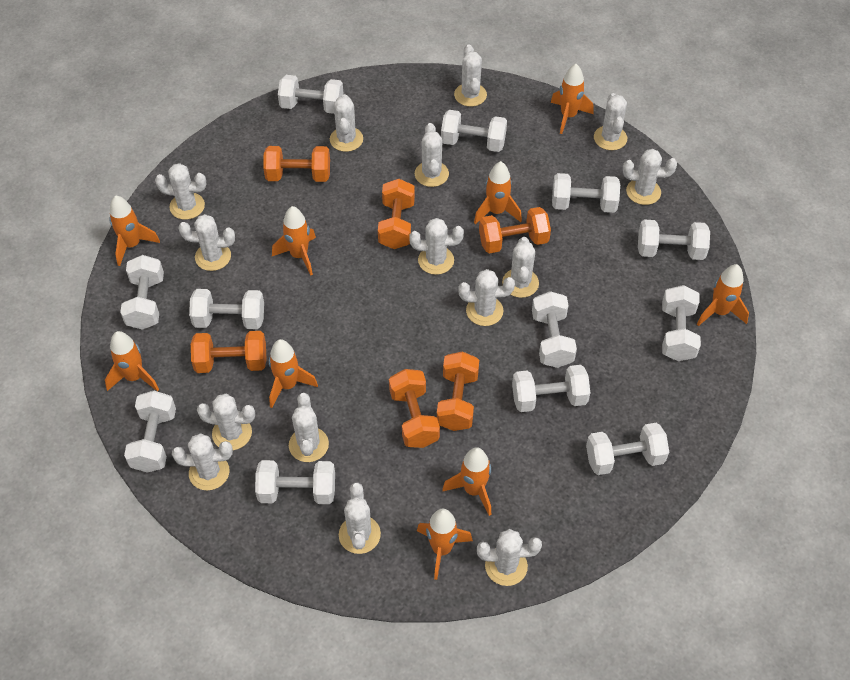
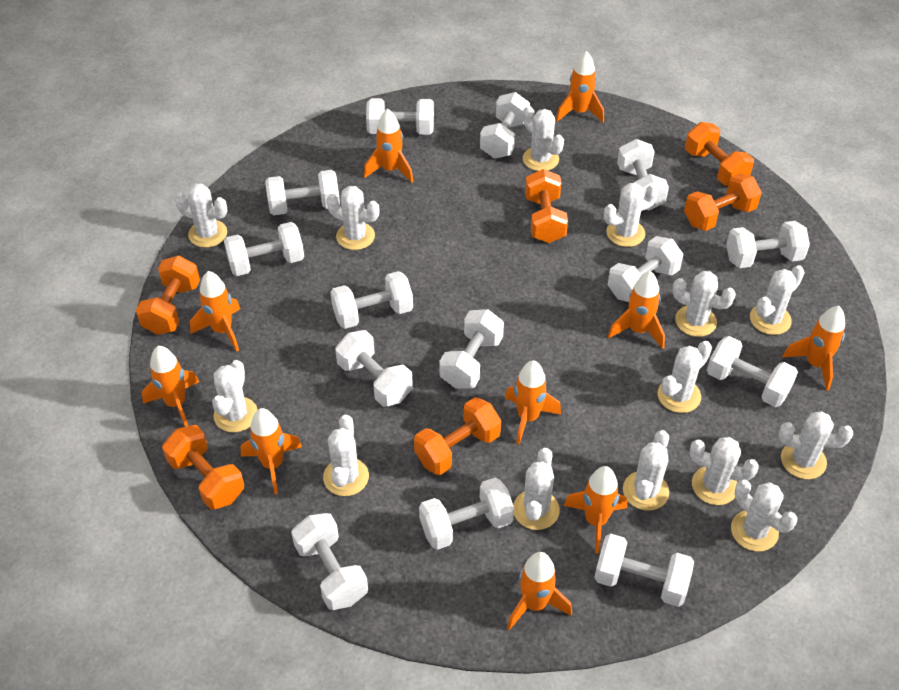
orange rocket: [105,331,159,392] [109,195,160,266] [269,339,318,408] [272,206,316,276] [417,509,473,580] [442,447,491,516] [474,161,522,224] [551,64,594,134] [697,264,749,326] = 9 -> [142,346,199,427] [190,271,240,352] [241,408,302,494] [364,108,413,183] [505,360,561,445] [507,552,572,630] [556,51,604,122] [564,466,627,554] [608,271,665,349] [783,306,845,391] = 10
white cactus: [155,163,206,220] [172,433,233,491] [178,214,235,271] [197,394,255,450] [289,393,329,462] [330,94,363,152] [339,483,381,554] [409,218,464,275] [415,123,449,187] [454,45,487,107] [459,269,515,326] [477,529,542,586] [502,237,539,298] [594,93,627,150] [623,149,677,205] = 15 -> [175,183,227,248] [212,360,257,432] [323,415,369,496] [326,186,379,250] [513,448,560,530] [523,106,564,171] [604,183,658,247] [623,430,669,511] [658,341,712,413] [672,271,736,337] [689,437,759,505] [731,479,797,551] [750,265,805,335] [779,411,853,479] = 14
white dumbbell: [120,255,164,330] [124,391,176,473] [189,289,264,329] [255,460,335,504] [278,75,343,114] [441,110,507,152] [512,365,590,412] [532,291,577,368] [552,173,620,213] [586,423,669,475] [638,219,710,260] [662,285,701,361] = 12 -> [224,222,304,276] [265,170,340,215] [291,513,368,610] [330,271,413,329] [335,330,413,407] [366,98,434,135] [419,478,514,550] [439,309,504,388] [480,92,530,158] [594,534,694,607] [608,236,683,302] [617,139,669,211] [707,336,798,407] [726,221,810,268] = 14

